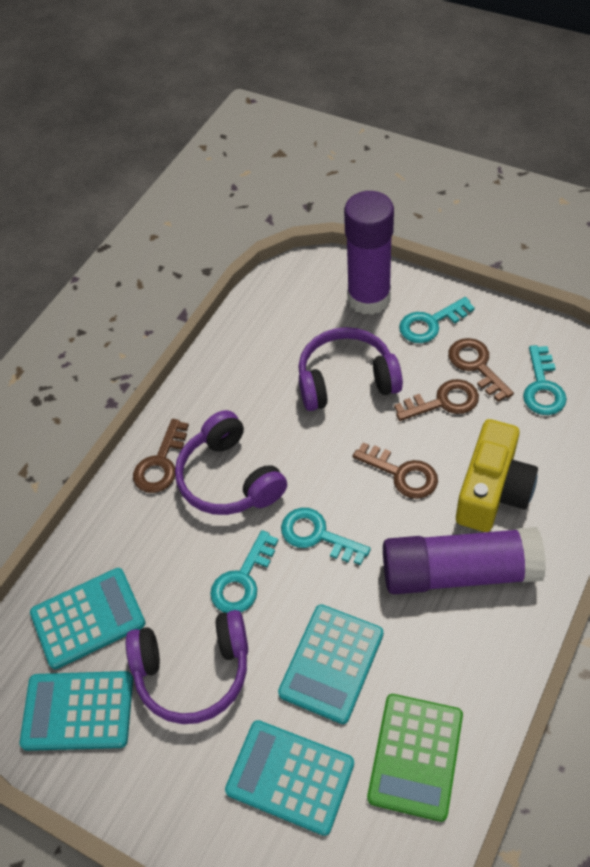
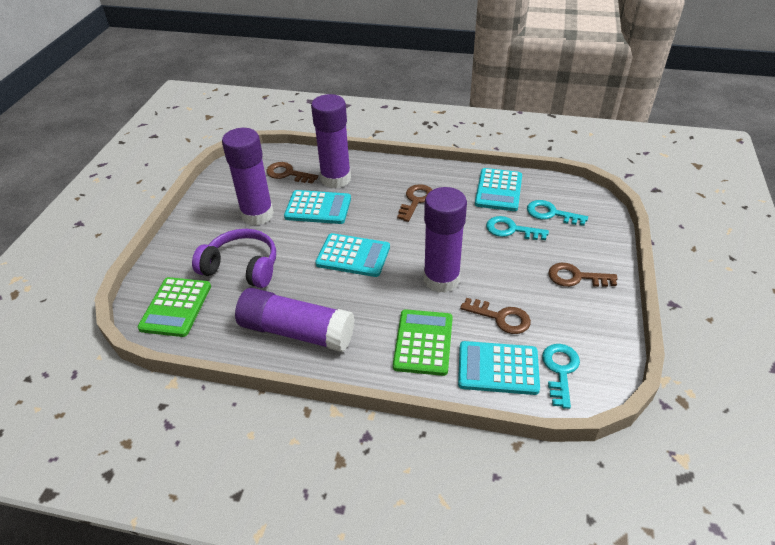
green calculator: [367,694,463,822] = 1 -> [138,277,211,337] [393,309,453,376] = 2
purple glue stick: [344,191,394,315] [383,527,546,594] = 2 -> [222,128,274,225] [235,288,355,352] [311,94,351,188] [424,187,467,293] = 4
purple headphones: [126,610,248,724] [175,410,287,515] [298,327,403,411] = 3 -> [192,229,276,288] = 1
turquoise key: [210,530,279,613] [281,508,371,565] [399,297,475,343] [523,345,567,415] = 4 -> [486,216,549,240] [527,200,588,226] [542,344,580,409] = 3
yellow camera: [456,419,538,532] = 1 -> none = 0

